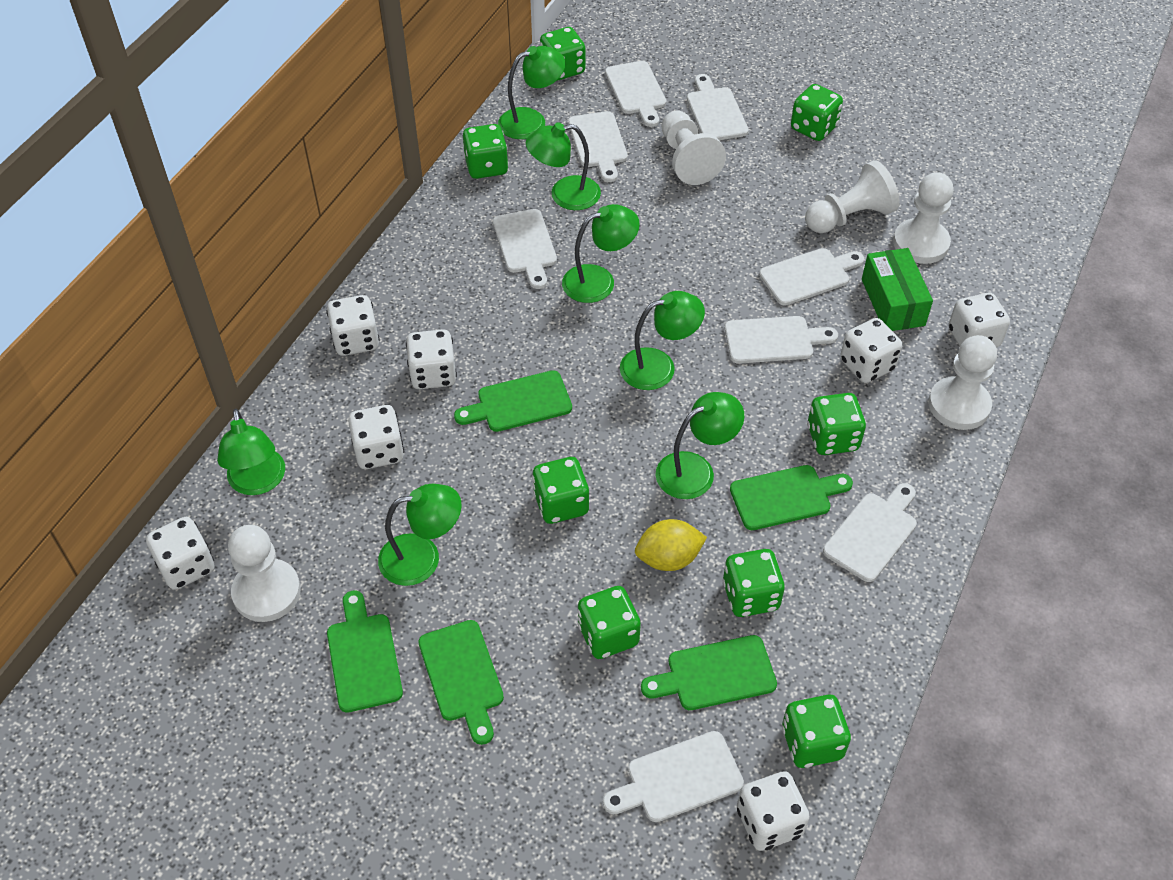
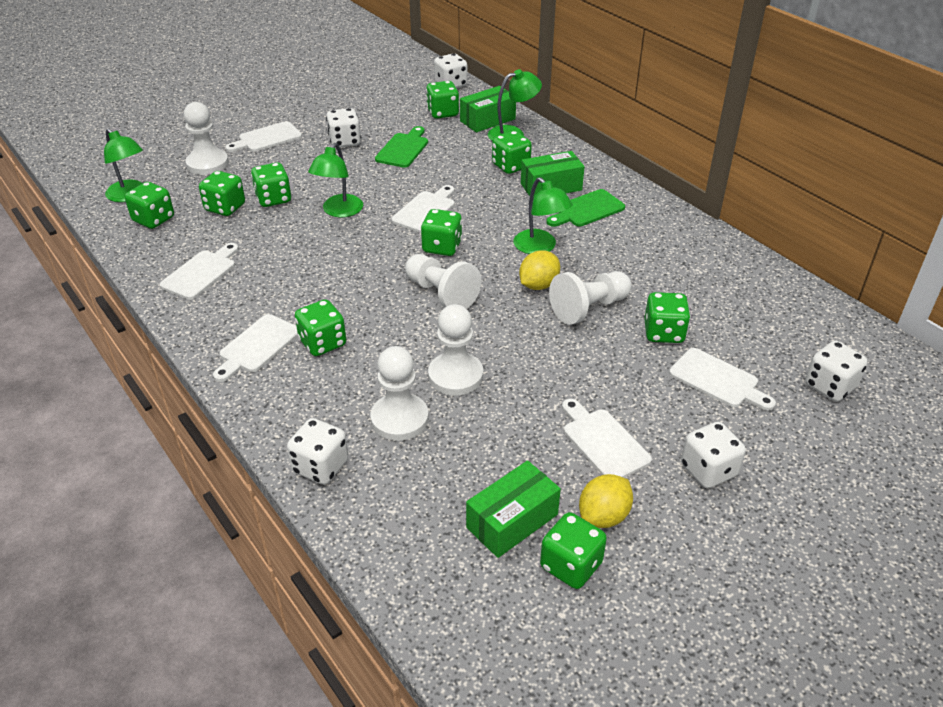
green box: [862,248,933,331] = 1 -> [460,86,516,132] [466,460,561,558] [521,151,585,199] = 3
green cutting board: [327,590,403,713] [418,620,504,745] [454,370,572,432] [641,635,777,710] [730,465,853,530] = 5 -> [375,126,428,168] [546,189,625,227] = 2
green dice: [463,124,509,179] [532,457,589,524] [540,27,585,80] [578,586,641,659] [723,549,785,617] [782,695,851,768] [791,84,843,141] [807,393,866,455] = 8 -> [125,182,174,229] [199,171,245,216] [251,162,292,207] [295,299,346,356] [421,209,462,256] [426,81,459,119] [492,131,532,174] [540,512,607,589] [644,292,691,343] = 9
green lamp: [217,409,285,495] [378,483,462,586] [498,46,565,139] [526,122,601,210] [562,204,640,303] [620,291,705,390] [656,392,744,499] = 7 -> [104,128,143,202] [308,143,363,217] [488,69,542,141] [513,177,573,254] = 4
white cutting board: [493,209,557,289] [568,111,628,182] [603,731,744,822] [605,61,666,127] [687,74,749,140] [725,316,838,364] [759,248,864,306] [823,483,917,582] = 8 -> [160,243,239,300] [213,314,298,382] [225,121,302,152] [391,185,455,233] [562,399,652,478] [669,348,776,410] = 6
white dice: [146,517,215,590] [326,295,380,356] [348,405,404,469] [406,329,457,389] [737,771,810,851] [840,318,902,383] [949,293,1010,348] = 7 -> [287,418,348,484] [326,108,361,148] [434,53,468,88] [681,422,746,488] [805,341,868,402] = 5
yellow lemon: [635,519,707,571] = 1 -> [519,250,560,290] [579,474,633,528] = 2

